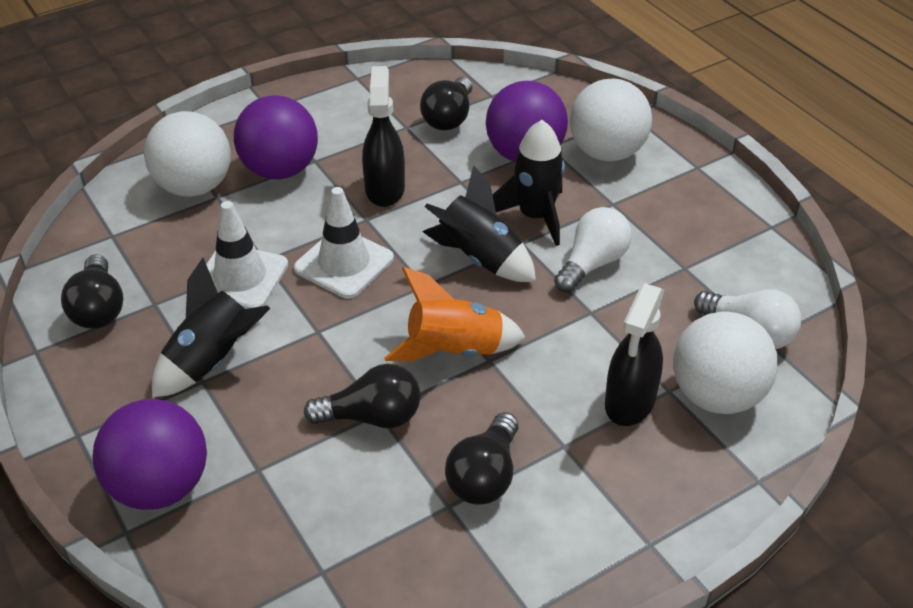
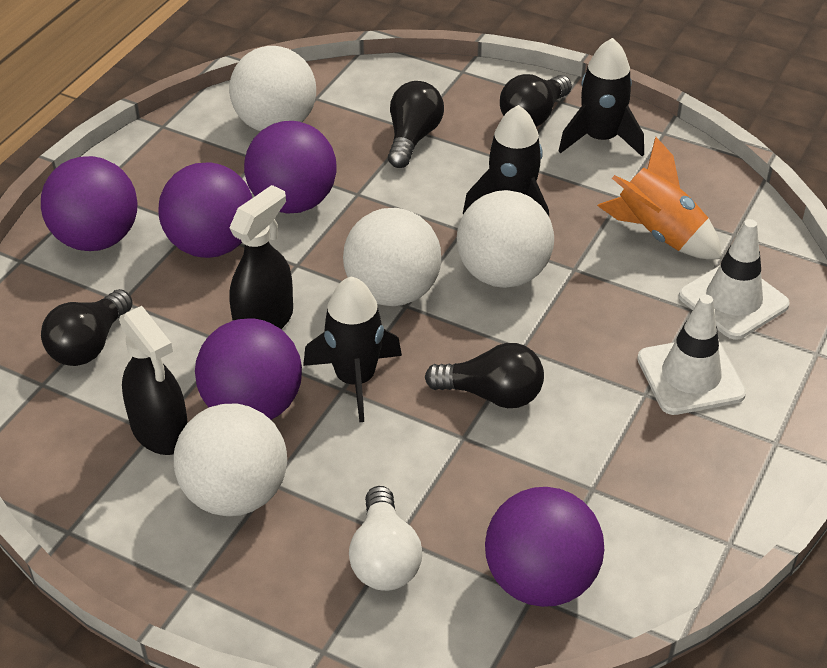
purple ball: [93,399,207,510] [234,95,318,180] [486,81,568,162] = 3 -> [41,156,138,251] [158,162,252,258] [195,318,302,420] [244,121,337,213] [485,487,604,607] = 5
white ball: [144,111,231,197] [570,79,652,161] [673,311,778,414] = 3 -> [174,404,287,516] [229,46,316,131] [343,208,441,306] [457,190,554,288] = 4
white light bulb: [554,207,632,293] [694,289,801,349] = 2 -> [349,486,422,591] = 1

